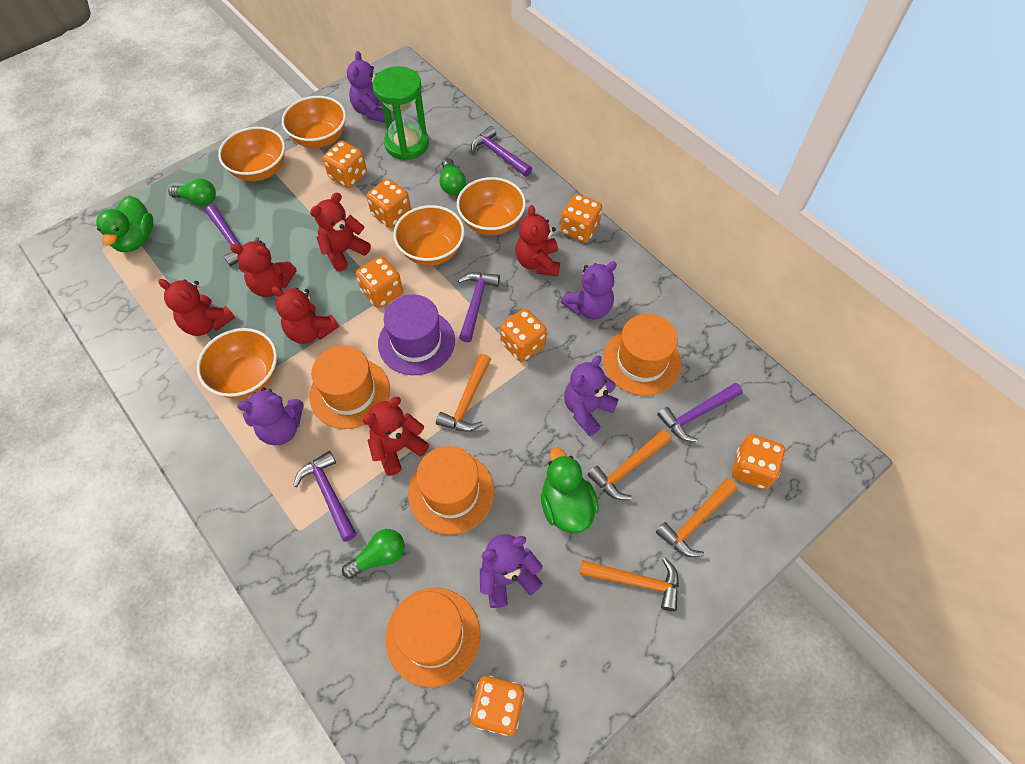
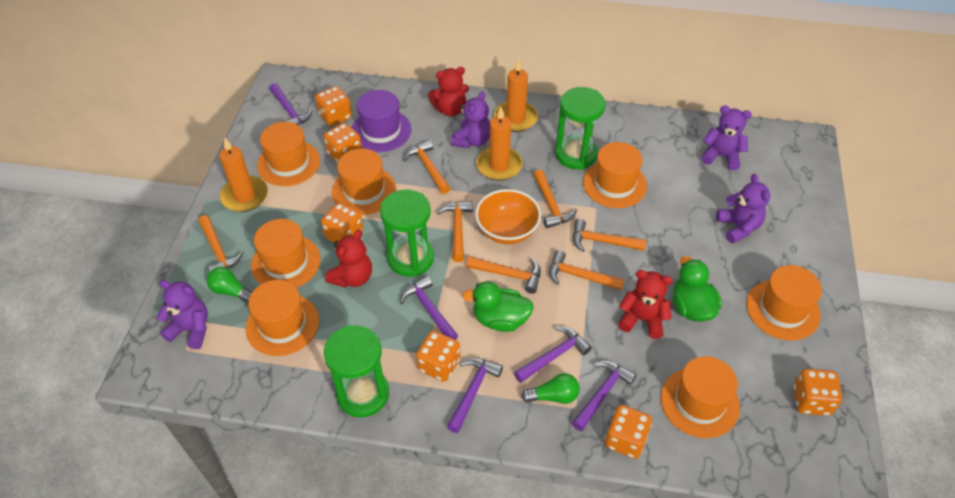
green hourglass: [373,66,429,160] = 1 -> [324,325,389,418] [380,189,434,277] [555,87,606,169] = 3
green light bulb: [168,178,216,206] [342,529,405,579] [440,158,466,195] = 3 -> [206,267,252,303] [521,373,580,404] = 2
orange bowl: [197,328,277,399] [218,127,285,181] [282,96,346,148] [393,205,464,266] [457,177,526,236] = 5 -> [475,189,541,244] = 1
orange candle: none = 0 -> [219,138,268,212] [476,107,523,181] [494,58,538,132] = 3
orange dice: [323,141,367,188] [356,256,403,308] [367,179,411,228] [470,676,524,736] [500,309,547,362] [560,194,602,242] [732,434,785,489] = 7 -> [315,86,352,126] [321,203,364,243] [324,123,362,163] [416,331,460,382] [605,405,652,459] [794,369,842,416] = 6
orange hammer: [436,354,491,432] [579,557,679,611] [587,430,671,500] [656,478,737,557] = 4 -> [198,215,243,271] [403,140,450,194] [437,201,473,262] [466,256,541,294] [533,170,577,228] [549,250,625,291] [573,219,647,252] = 7
orange hat: [309,346,390,429] [385,588,481,688] [408,446,494,535] [603,314,682,396] = 4 -> [246,280,319,356] [251,219,321,288] [257,122,320,186] [332,148,396,215] [583,142,647,208] [661,356,740,438] [747,265,822,340] = 7
purple teddy bear: [237,387,304,445] [347,51,386,123] [480,534,543,608] [561,261,617,320] [564,355,619,436] = 5 -> [157,280,208,349] [451,91,490,148] [701,105,752,170] [716,174,770,243] = 4
red teddy bear: [158,279,235,336] [230,241,297,297] [272,286,339,344] [310,193,371,271] [363,397,429,476] [515,205,560,276] = 6 -> [325,230,372,288] [428,67,469,117] [618,270,673,339] = 3

